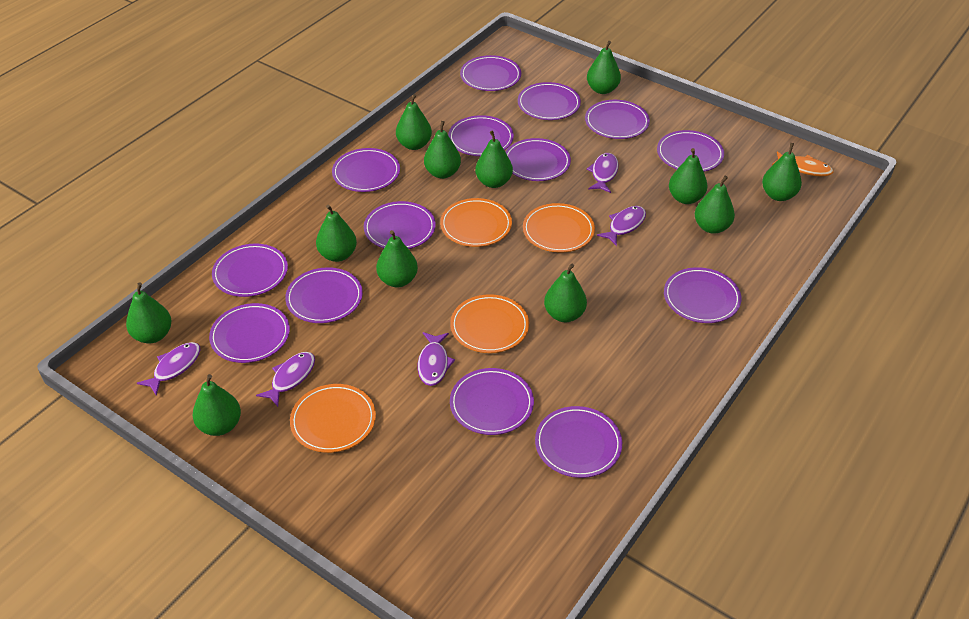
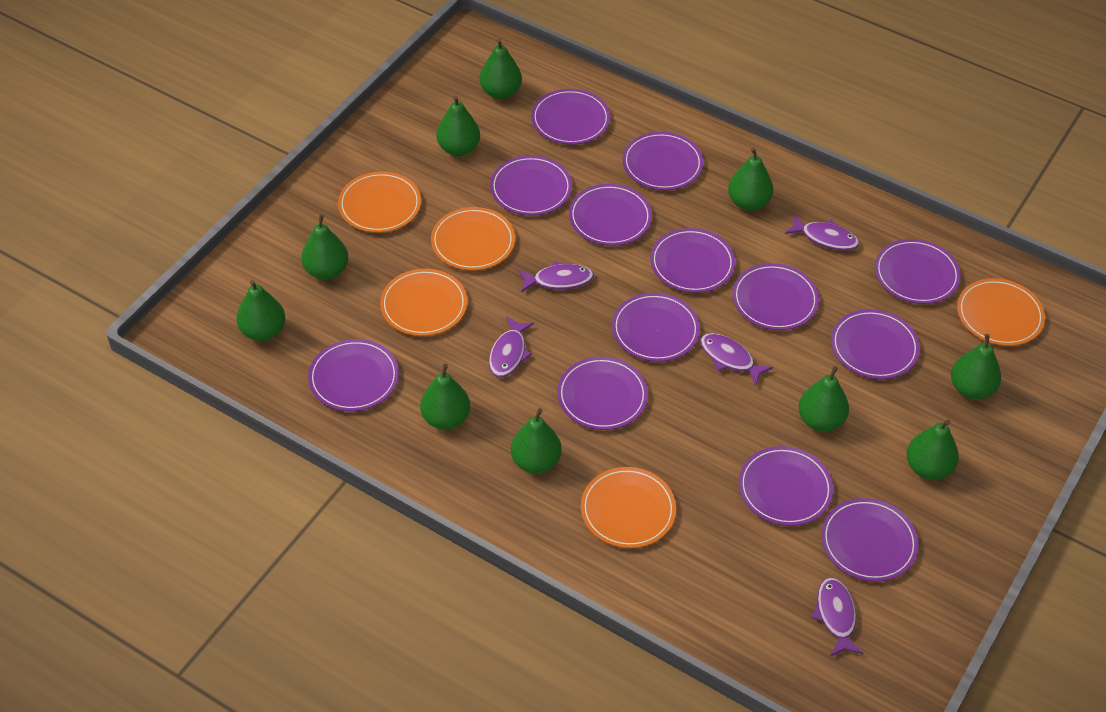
green pear: [126,283,172,343] [193,374,241,436] [316,204,357,262] [376,230,418,287] [396,94,432,150] [424,121,461,179] [475,130,513,188] [544,264,587,322] [587,41,621,94] [669,148,708,204] [695,176,735,234] [762,143,802,201] = 12 -> [236,280,285,341] [301,214,349,280] [420,364,470,430] [436,96,480,156] [480,39,522,99] [511,408,562,474] [728,148,773,211] [799,366,849,432] [907,419,959,480] [951,334,1001,400] = 10
orange fish: [772,151,833,177] = 1 -> none = 0
orange plate: [290,384,376,453] [440,198,512,247] [450,294,529,353] [523,203,595,253] = 4 -> [338,171,421,233] [380,269,467,336] [431,207,515,270] [581,467,676,548] [957,278,1045,346] = 5
purple plate: [209,303,290,363] [212,244,288,297] [285,267,363,323] [332,148,400,192] [364,201,436,249] [448,115,514,156] [450,368,534,435] [460,55,521,91] [506,138,571,181] [518,82,581,120] [535,406,622,478] [585,100,650,139] [657,130,724,172] [664,267,742,323] = 14 -> [308,339,399,411] [490,155,572,216] [531,89,610,145] [557,357,648,430] [569,184,652,246] [612,293,700,362] [623,132,703,190] [650,228,735,293] [732,263,819,330] [739,446,833,526] [821,498,919,582] [831,309,920,379] [875,239,961,304] = 13

